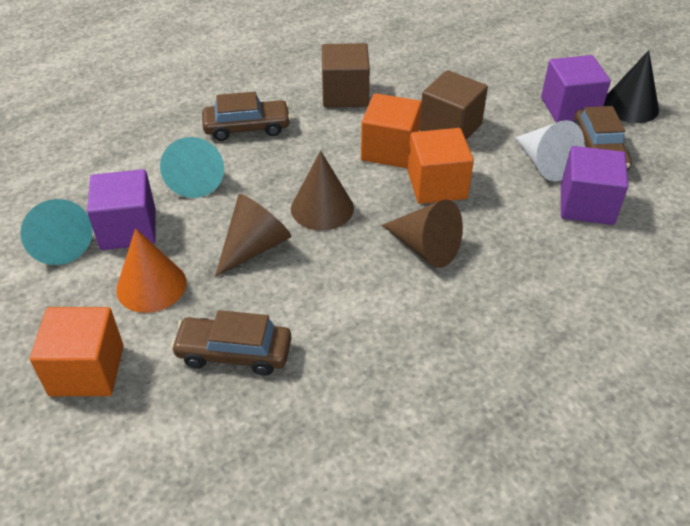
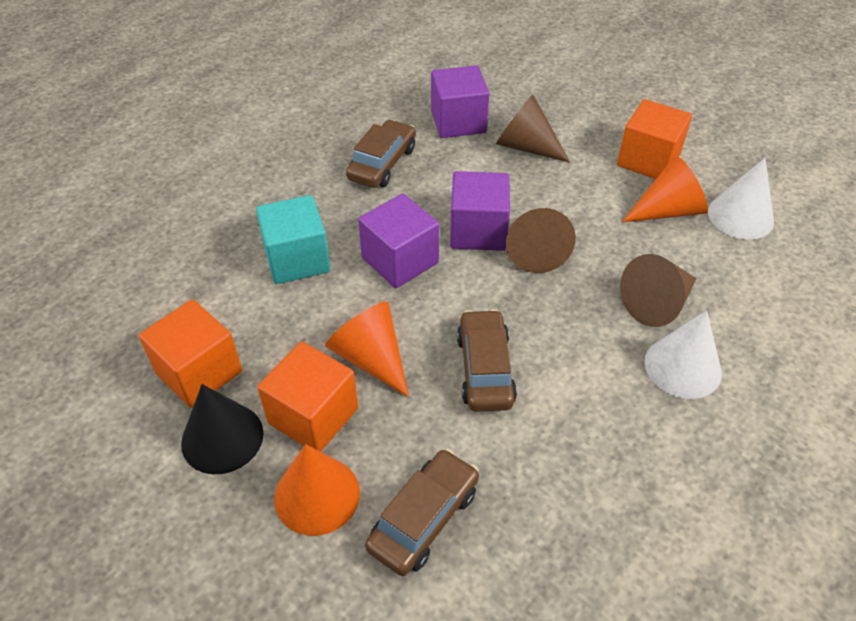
brown cube: [322,43,370,108] [419,70,488,140] = 2 -> none = 0
orange cone: [116,228,186,313] = 1 -> [274,444,360,536] [325,301,409,397] [622,156,708,222] = 3
turquoise cone: [20,199,93,265] [160,137,224,198] = 2 -> none = 0
turquoise cube: none = 0 -> [256,195,330,284] = 1
white cone: [515,120,585,181] = 1 -> [645,310,722,399] [708,158,774,239] = 2

